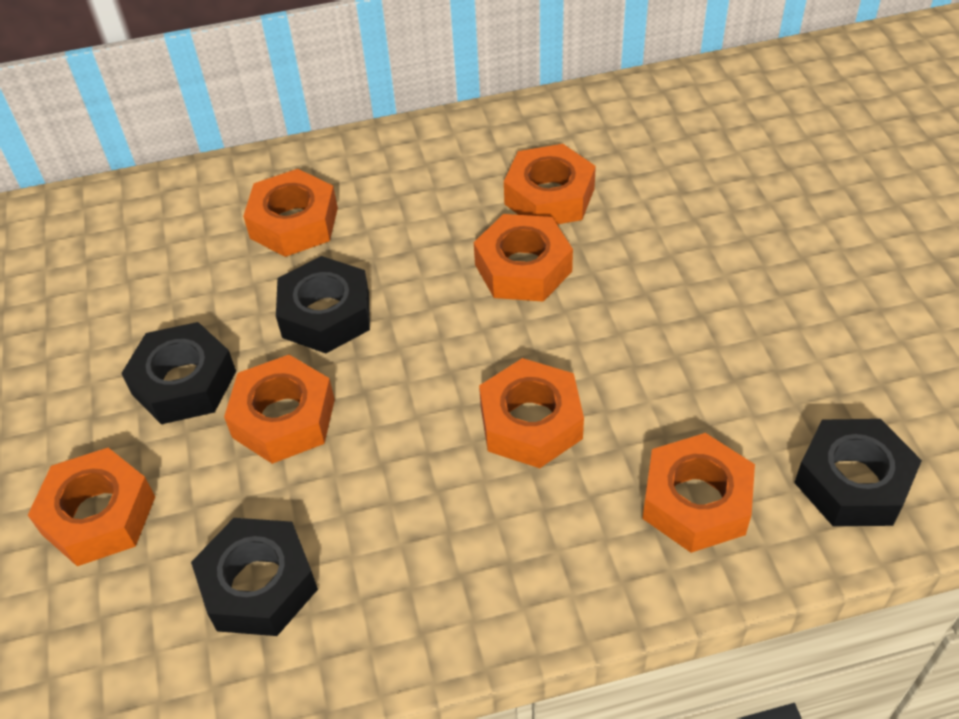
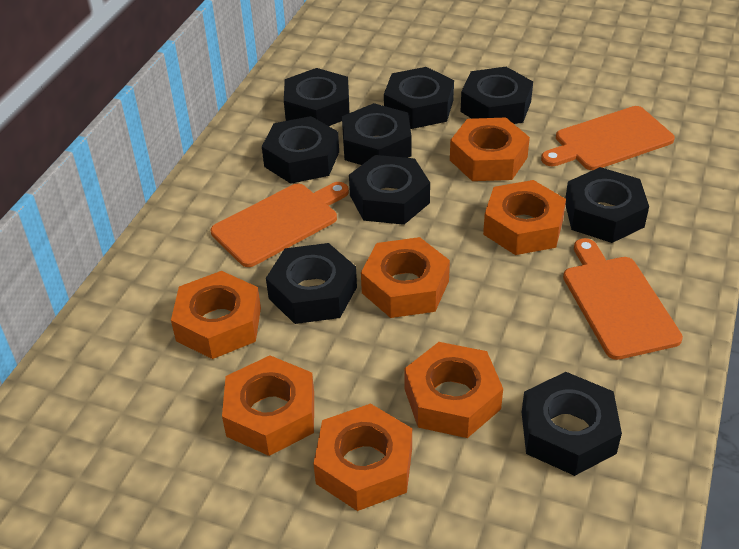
black nut: [121,322,236,424] [191,518,318,636] [276,256,370,354] [794,419,922,526] = 4 -> [262,116,339,184] [266,243,357,324] [284,68,349,126] [342,103,411,165] [349,155,430,225] [384,67,454,129] [460,67,533,124] [522,372,622,476] [565,167,649,243] = 9
orange cutting board: none = 0 -> [211,182,349,267] [541,106,675,170] [563,238,683,360] = 3

